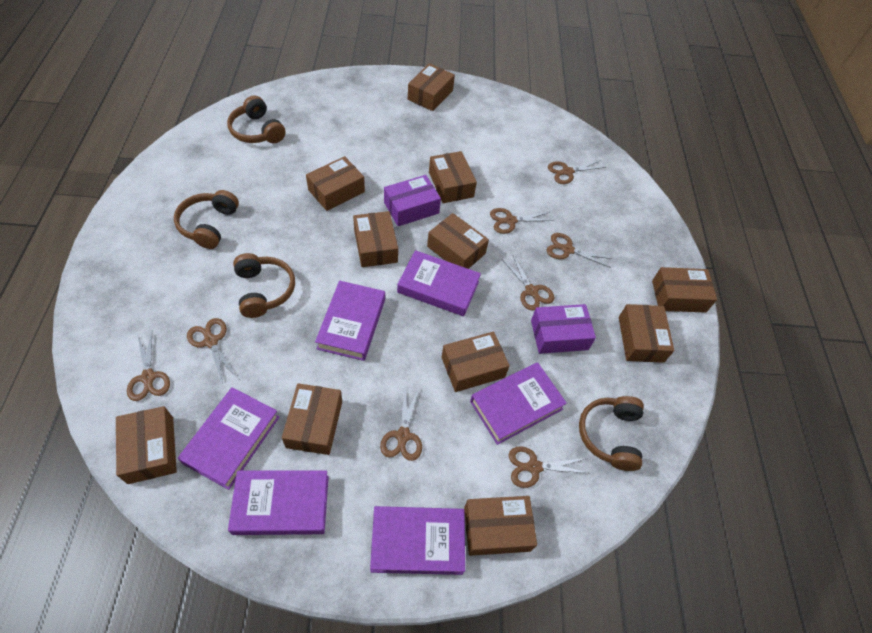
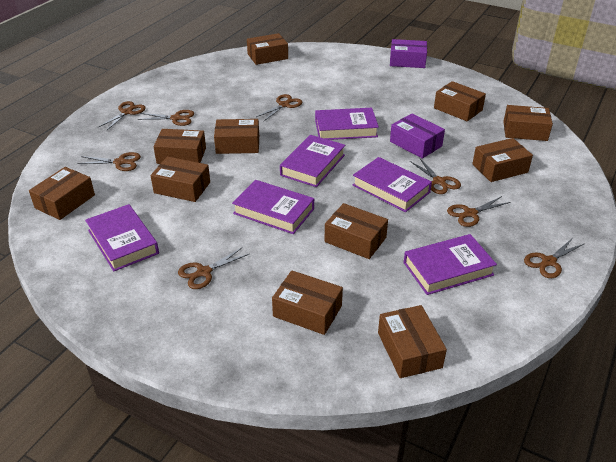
brown headphones: [174,190,239,249] [227,95,286,143] [233,253,295,318] [579,396,644,471] = 4 -> none = 0

